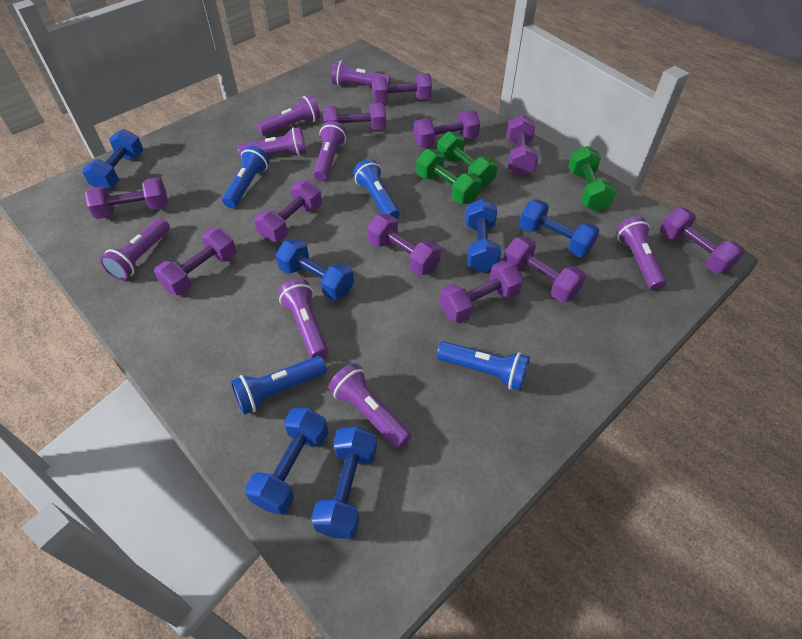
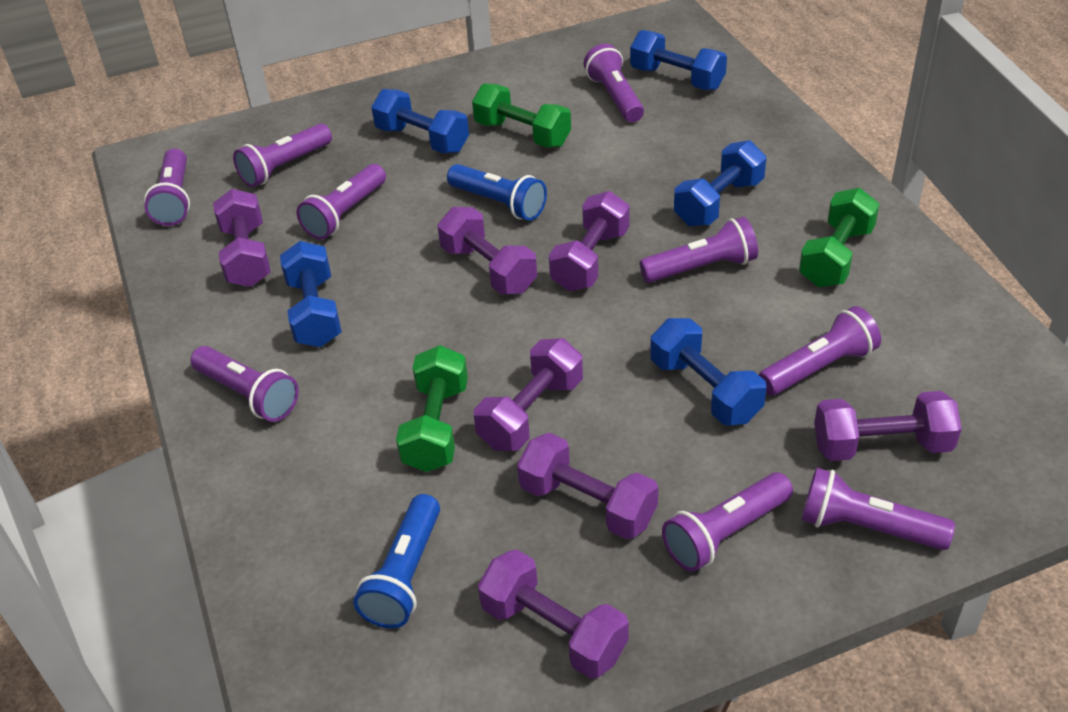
blue dumbbell: [82,129,143,190] [245,408,328,515] [276,238,354,300] [311,426,377,539] [465,199,501,272] [519,199,599,257] = 6 -> [280,241,341,347] [371,89,469,154] [630,30,727,91] [650,318,766,425] [674,140,766,227] = 5
blue flashlight: [222,146,270,208] [231,356,327,415] [353,159,400,219] [437,341,530,391] = 4 -> [353,494,440,629] [447,164,547,221] = 2
purple dumbbell: [85,177,168,219] [154,228,236,295] [254,180,322,242] [323,103,386,130] [367,214,441,276] [372,73,432,103] [414,110,480,148] [440,261,523,323] [503,236,586,302] [507,115,538,176] [660,208,745,274] = 11 -> [213,189,271,287] [438,207,537,294] [474,338,583,451] [478,549,629,679] [517,433,658,540] [549,191,630,291] [814,391,962,461] = 7
purple flashlight: [100,218,170,281] [238,127,306,157] [257,95,321,136] [278,279,328,358] [313,121,346,181] [328,364,412,449] [331,60,390,86] [616,216,667,291] = 8 -> [144,149,190,226] [191,346,299,422] [233,124,332,187] [296,164,386,239] [584,44,644,122] [640,217,758,283] [662,472,793,572] [759,306,881,395] [802,468,955,550] = 9

